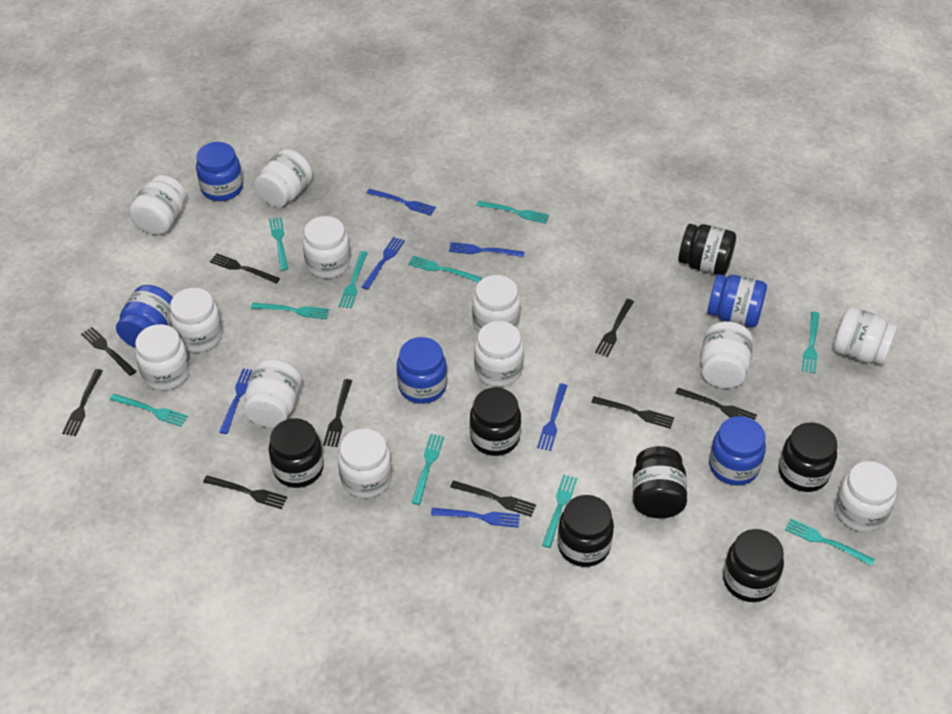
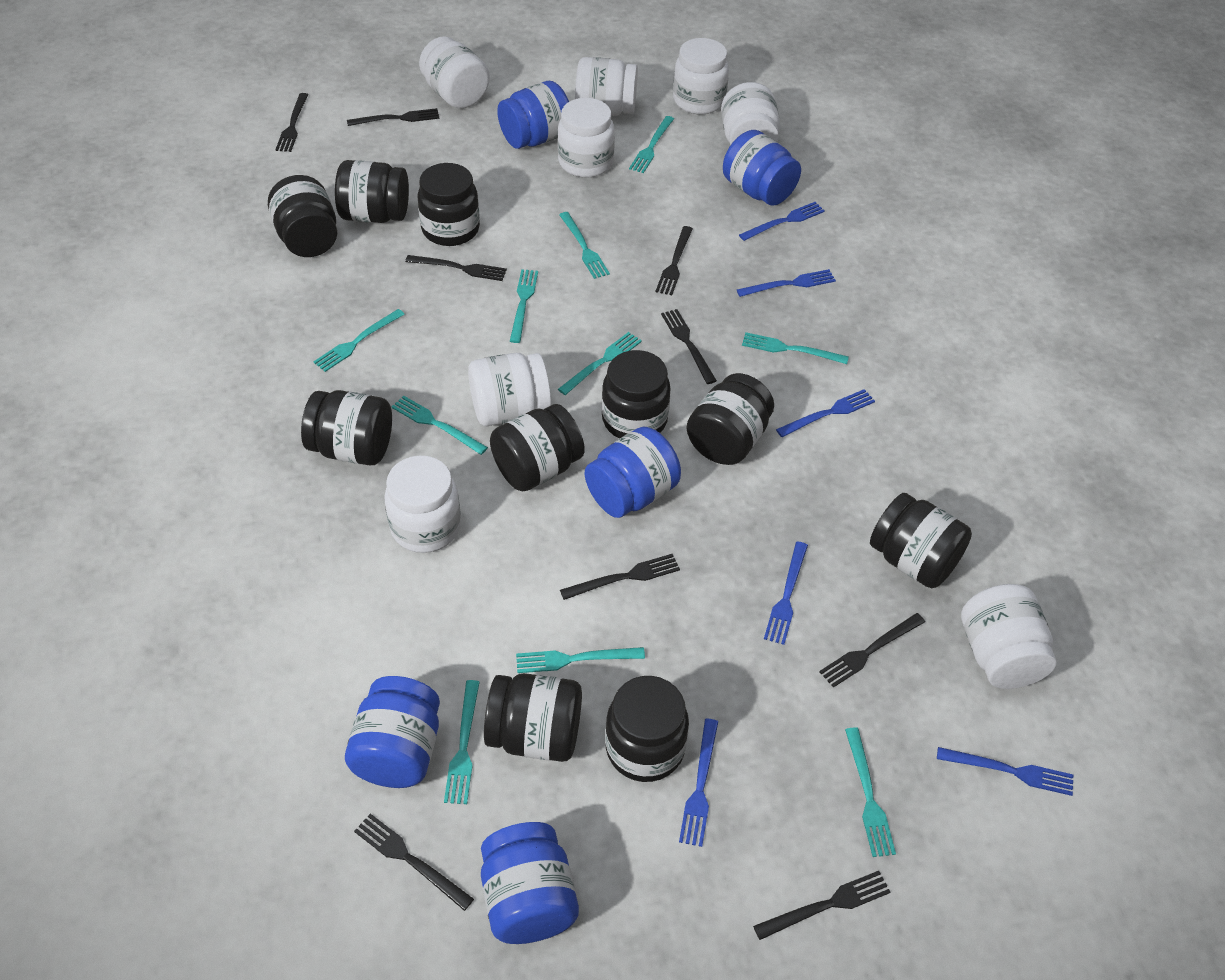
black jar: [269,418,324,488] [470,388,521,456] [557,495,614,567] [633,446,687,518] [678,224,736,275] [723,529,784,602] [779,422,837,492] = 7 -> [268,175,337,257] [301,390,392,465] [335,160,409,223] [418,163,480,246] [484,673,582,762] [490,404,585,492] [601,350,671,439] [605,676,689,782] [687,373,774,465] [870,493,972,588] = 10
white jar: [129,175,186,235] [135,324,190,390] [170,288,223,352] [243,359,301,428] [255,149,313,207] [303,216,351,278] [338,429,392,498] [472,275,520,333] [474,321,524,387] [701,321,753,388] [833,307,898,365] [835,461,897,532] = 12 -> [384,456,461,553] [419,36,490,108] [468,353,551,426] [557,98,615,178] [575,57,638,116] [673,38,729,114] [721,82,780,145] [961,584,1057,689] = 8

